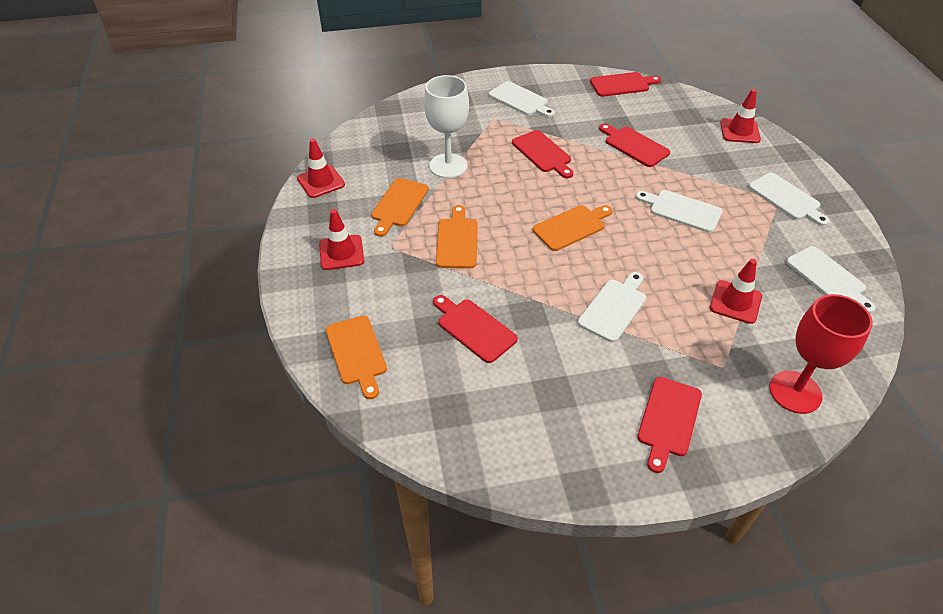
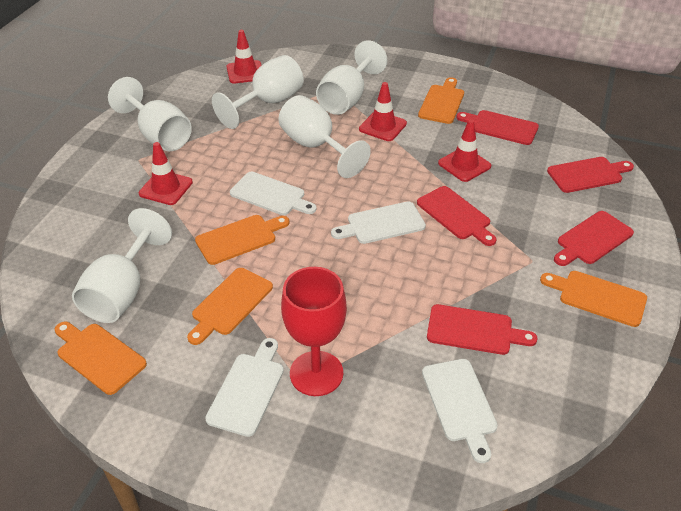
orange cutting board: [326,315,387,399] [371,178,429,237] [436,205,478,268] [533,205,613,251] = 4 -> [55,322,147,395] [187,268,273,345] [195,215,290,265] [418,77,464,124] [540,271,647,327] = 5
white cutting board: [489,81,555,117] [578,272,646,342] [636,190,723,233] [749,172,830,226] [786,246,876,314] = 5 -> [205,338,284,437] [230,172,317,215] [331,201,426,244] [422,359,498,463] = 4
white goblet: [424,75,469,178] = 1 -> [72,208,172,323] [108,77,192,151] [212,55,304,129] [278,95,371,178] [316,40,387,115] = 5

